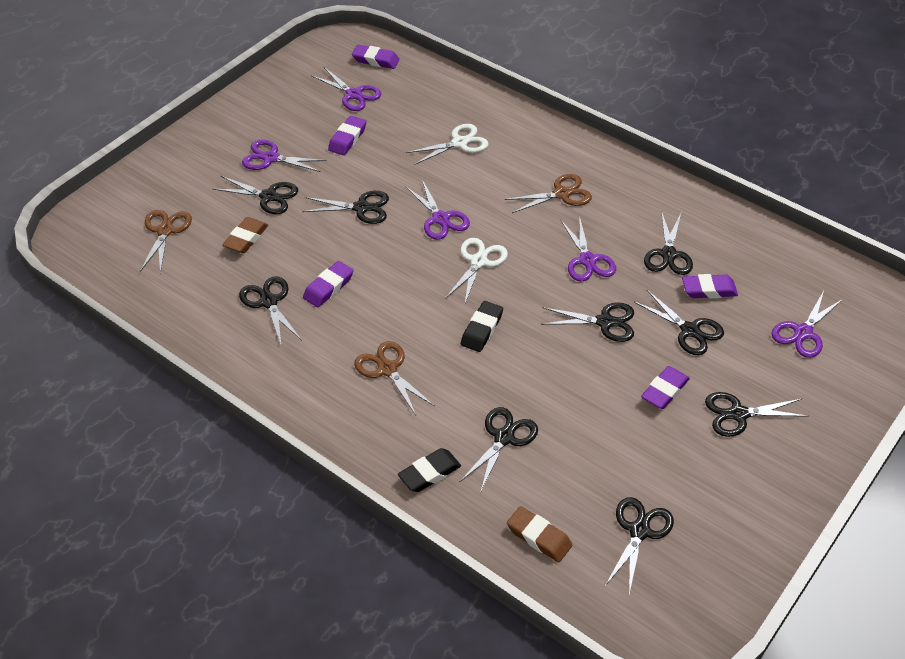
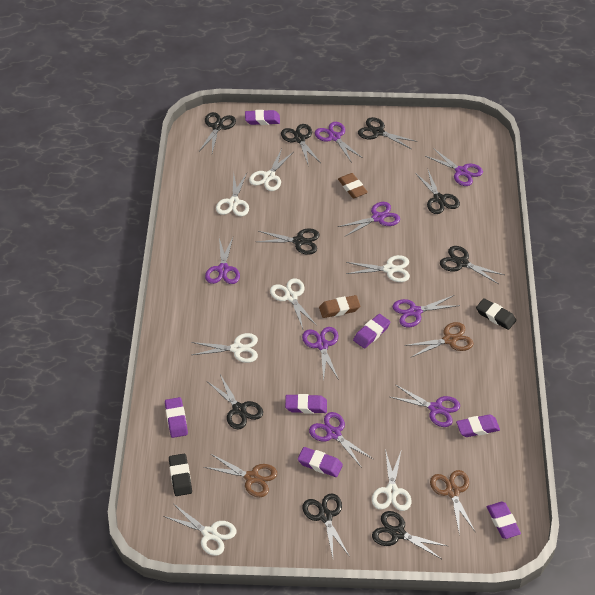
purple eraser: [303,261,354,307] [328,116,366,155] [352,45,399,69] [641,366,690,409] [682,274,738,299] = 5 -> [165,397,188,438] [245,110,280,125] [285,394,327,414] [298,447,343,477] [353,314,391,348] [456,414,500,437] [487,502,521,539] = 7
purple scissors: [242,140,327,172] [311,67,382,111] [405,180,470,240] [561,216,616,282] [772,291,843,358] = 5 -> [205,237,240,284] [302,327,339,381] [309,412,373,468] [315,122,363,163] [338,202,400,237] [390,385,460,427] [393,295,460,327] [425,148,483,186] = 8
white scissors: [406,124,488,165] [445,238,508,306] = 2 -> [163,504,237,556] [191,333,258,363] [216,173,249,216] [249,148,293,191] [270,278,317,329] [346,255,410,282] [372,449,412,511] = 7

